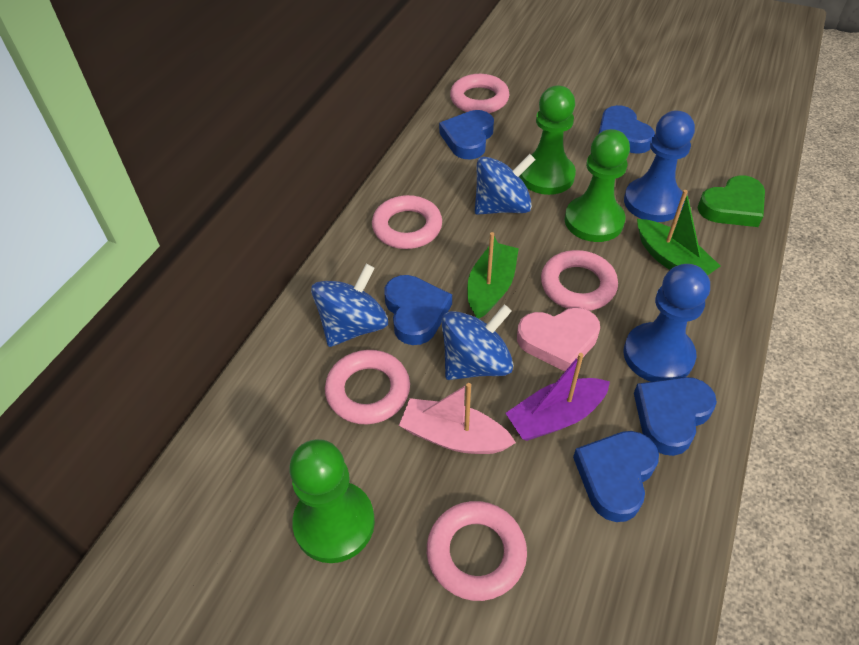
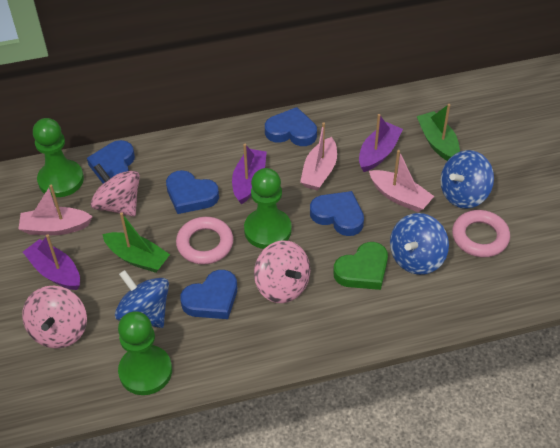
blue pawn: [623,264,710,382] [624,111,695,222] = 2 -> none = 0
pink boat: [399,383,516,454] = 1 -> [19,185,93,235] [300,122,337,191] [369,150,434,212] = 3
pink heart: [517,308,600,371] = 1 -> none = 0
pink ring: [325,350,410,424] [372,195,442,249] [427,501,527,601] [450,74,509,113] [541,250,618,311] = 5 -> [176,217,233,265] [452,210,510,257] = 2
pink spinning top: none = 0 -> [22,286,87,349] [91,164,140,217] [254,240,310,303] = 3
purple boat: [505,353,610,441] = 1 -> [23,234,80,290] [232,144,267,204] [359,114,403,172] = 3

